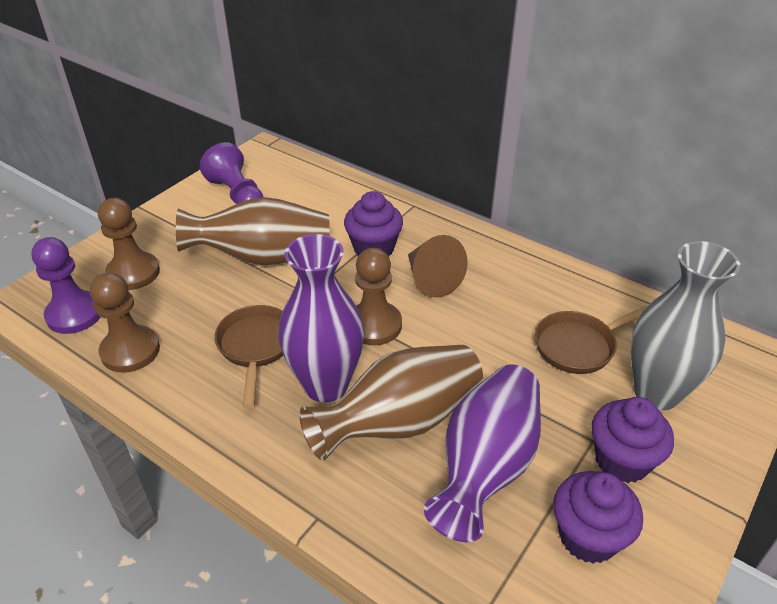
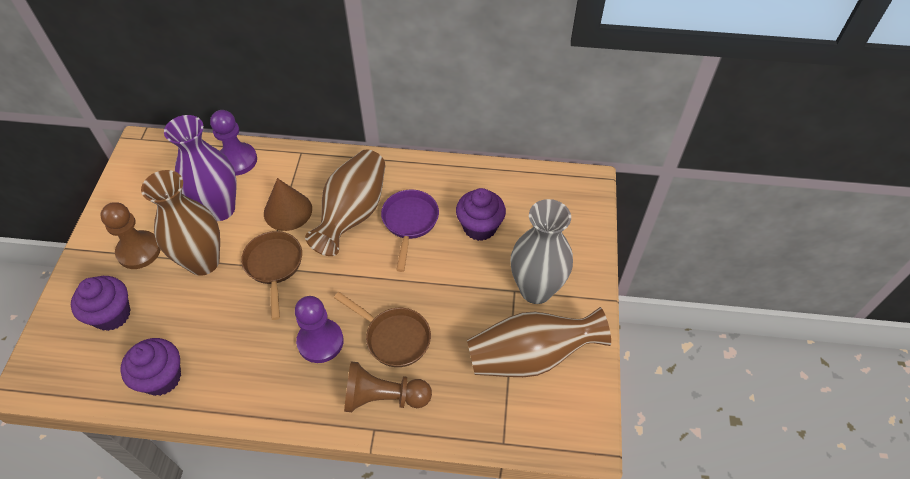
brown pawn: [90,272,160,373] [98,198,160,290] [355,248,402,345] = 3 -> [100,202,160,269] [344,361,432,412] = 2
brown vase: [176,197,330,266] [299,345,483,461] = 2 -> [141,170,220,276] [305,149,385,256] [467,307,611,377] = 3
purple pan: none = 0 -> [381,190,439,272] = 1
purple vase: [278,234,364,402] [424,364,541,542] = 2 -> [164,115,236,221] = 1

